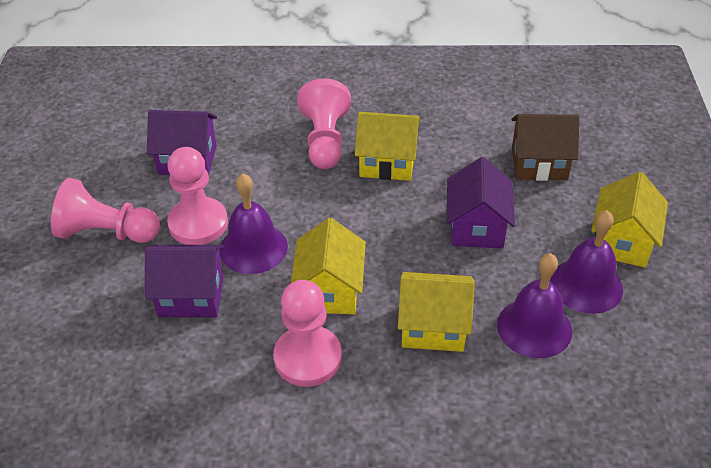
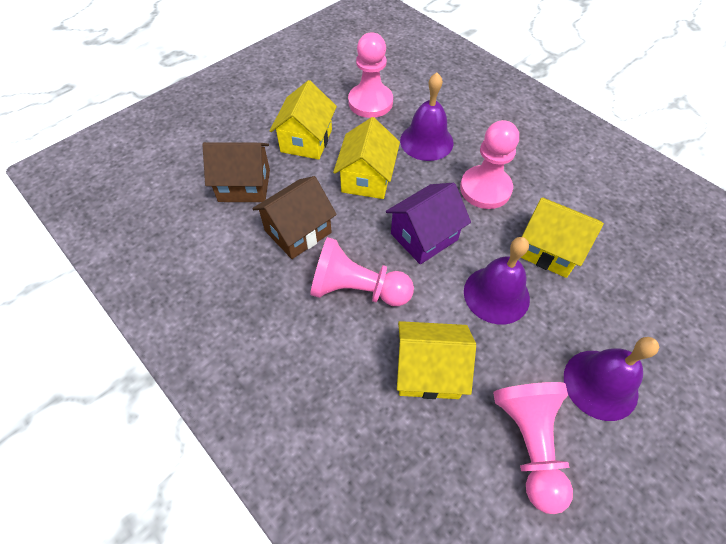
brown house: [511,114,579,181] = 1 -> [202,142,270,202] [252,176,337,259] = 2
purple house: [145,245,224,318] [147,110,217,176] [447,157,515,248] = 3 -> [386,183,471,264] = 1

